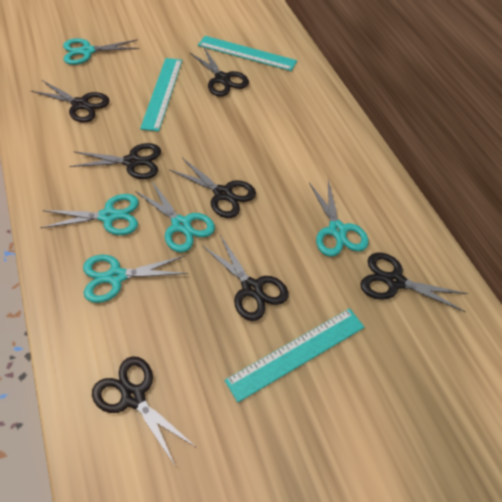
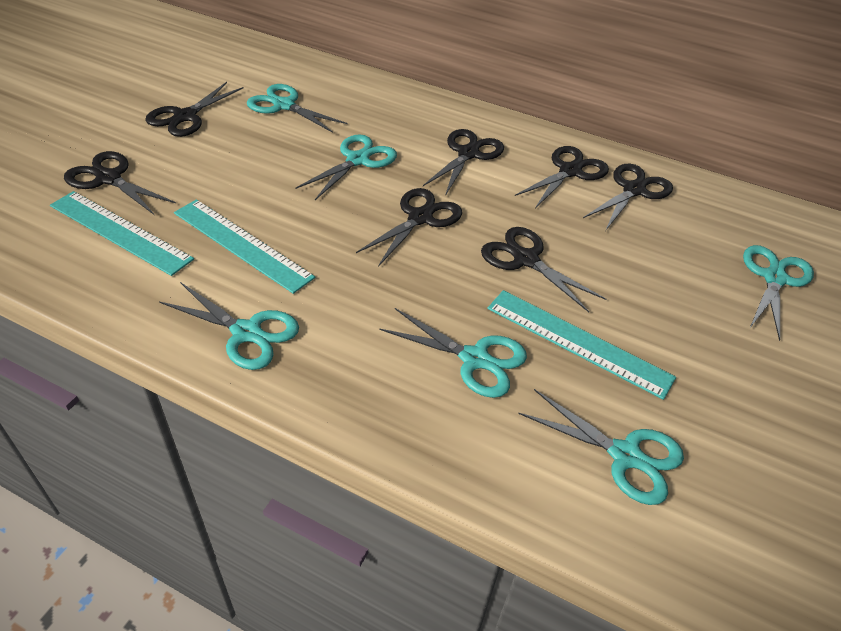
turquoise scissors: [40,194,139,235] [63,38,140,65] [83,255,188,303] [135,180,215,252] [309,180,369,257] = 5 -> [159,282,299,370] [247,84,348,133] [295,134,397,200] [379,308,527,398] [518,389,684,505] [743,245,814,341] = 6

